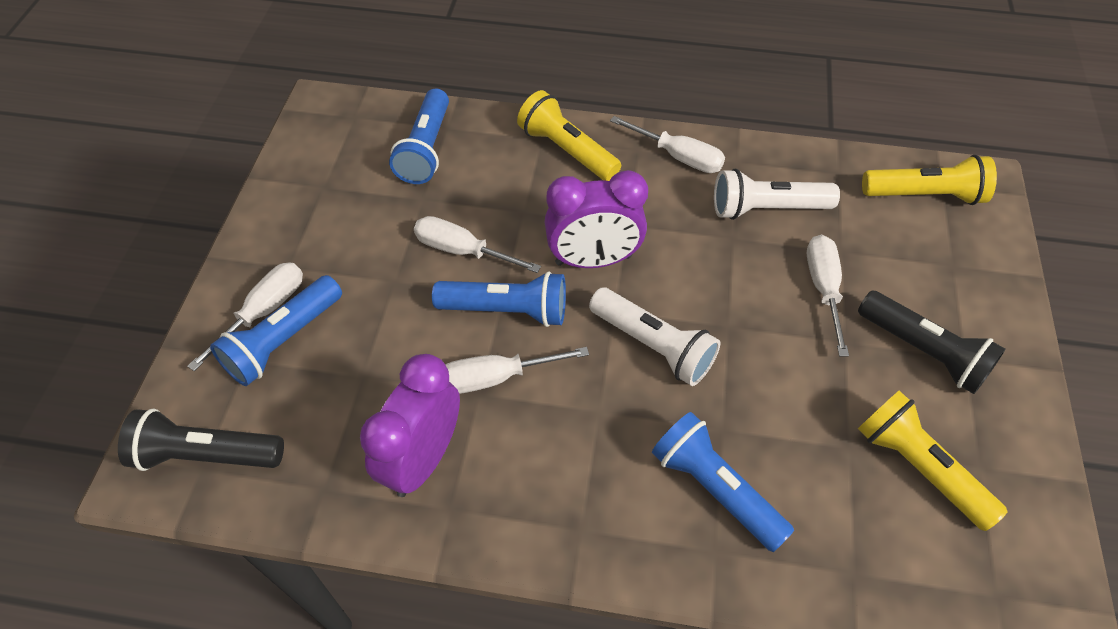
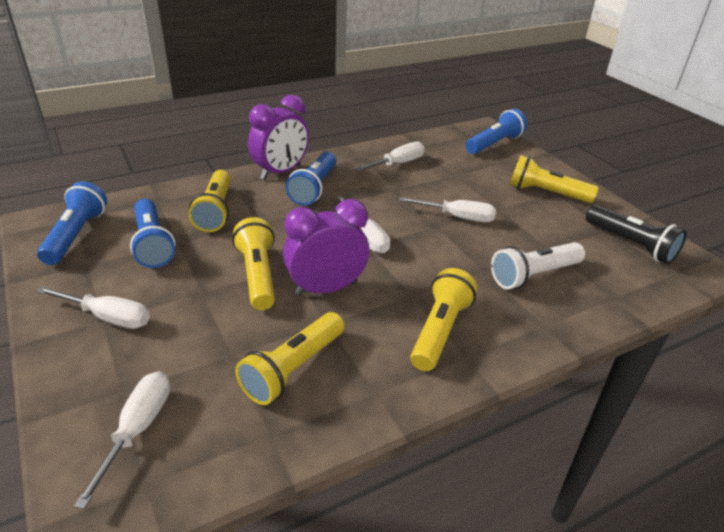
black flashlight: [118,409,284,471] [858,291,1006,394] = 2 -> [586,205,687,264] = 1
white flashlight: [589,288,720,386] [714,169,840,220] = 2 -> [491,242,585,289] = 1
yellow flashlight: [517,90,621,181] [858,391,1008,531] [862,155,997,205] = 3 -> [188,170,231,232] [232,217,275,310] [235,312,344,405] [410,268,477,371] [510,155,599,203] = 5

